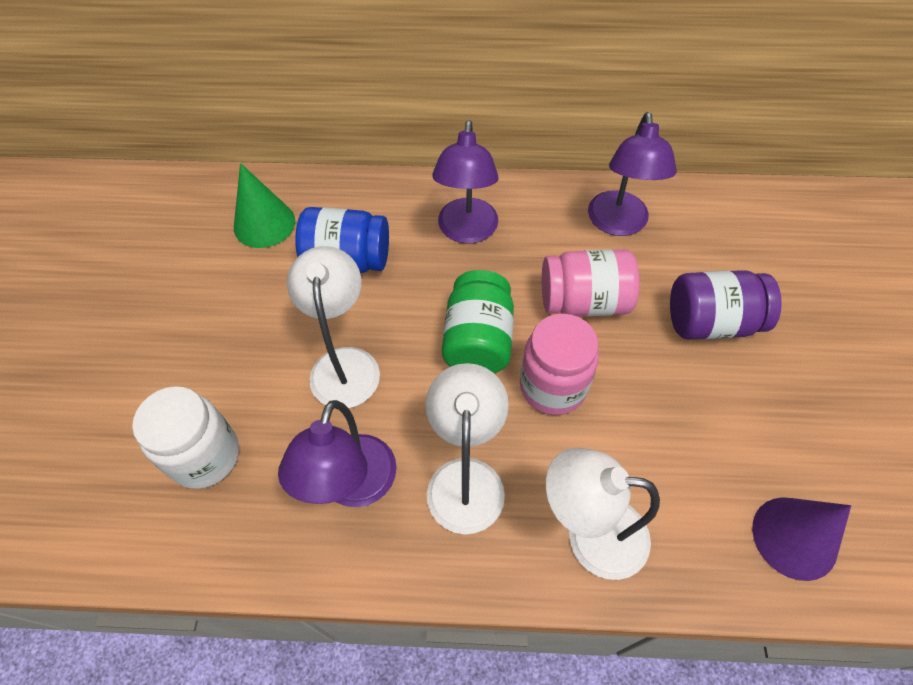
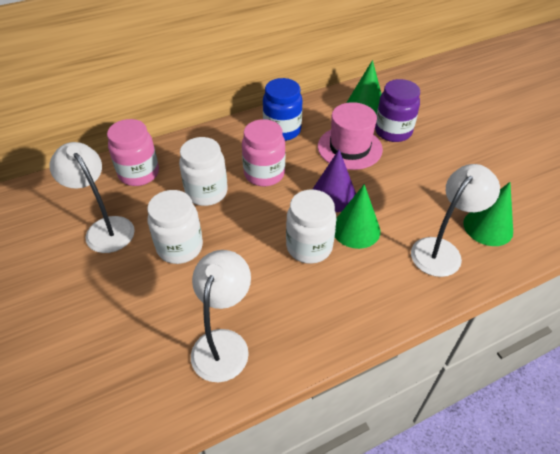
green cone: [234,163,295,248] = 1 -> [335,184,380,249] [347,60,381,115] [463,182,513,246] = 3
green jar: [442,270,514,373] = 1 -> none = 0
pink hat: none = 0 -> [318,102,383,170] = 1
purple lamp: [278,400,397,507] [432,120,499,244] [588,112,677,236] = 3 -> none = 0
white jar: [132,386,239,489] = 1 -> [147,190,203,264] [179,137,228,206] [286,190,337,264] = 3

